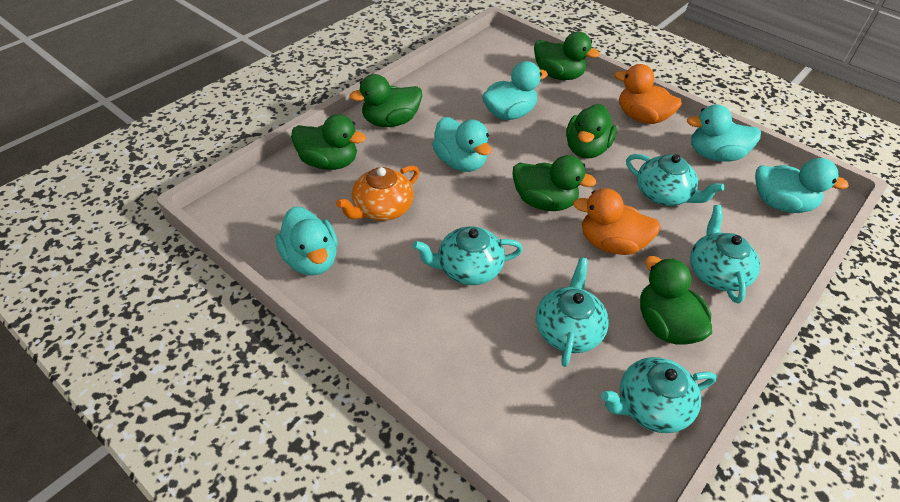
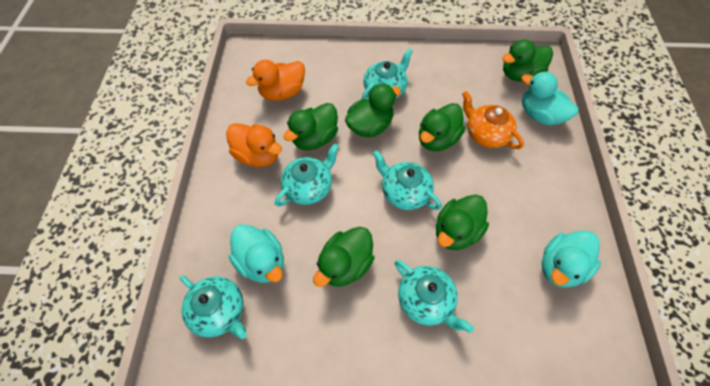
turquoise duck: [276,207,338,276] [432,117,491,172] [482,61,548,120] [687,104,761,162] [755,158,849,213] = 5 -> [229,224,284,283] [521,72,578,125] [542,230,601,288] = 3

